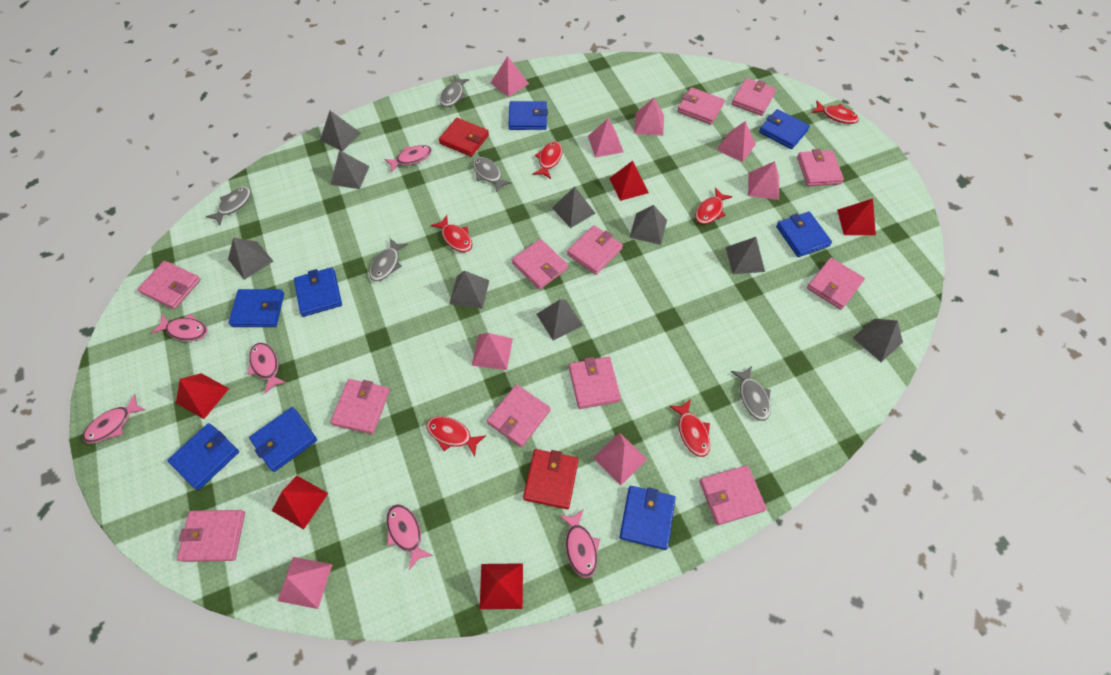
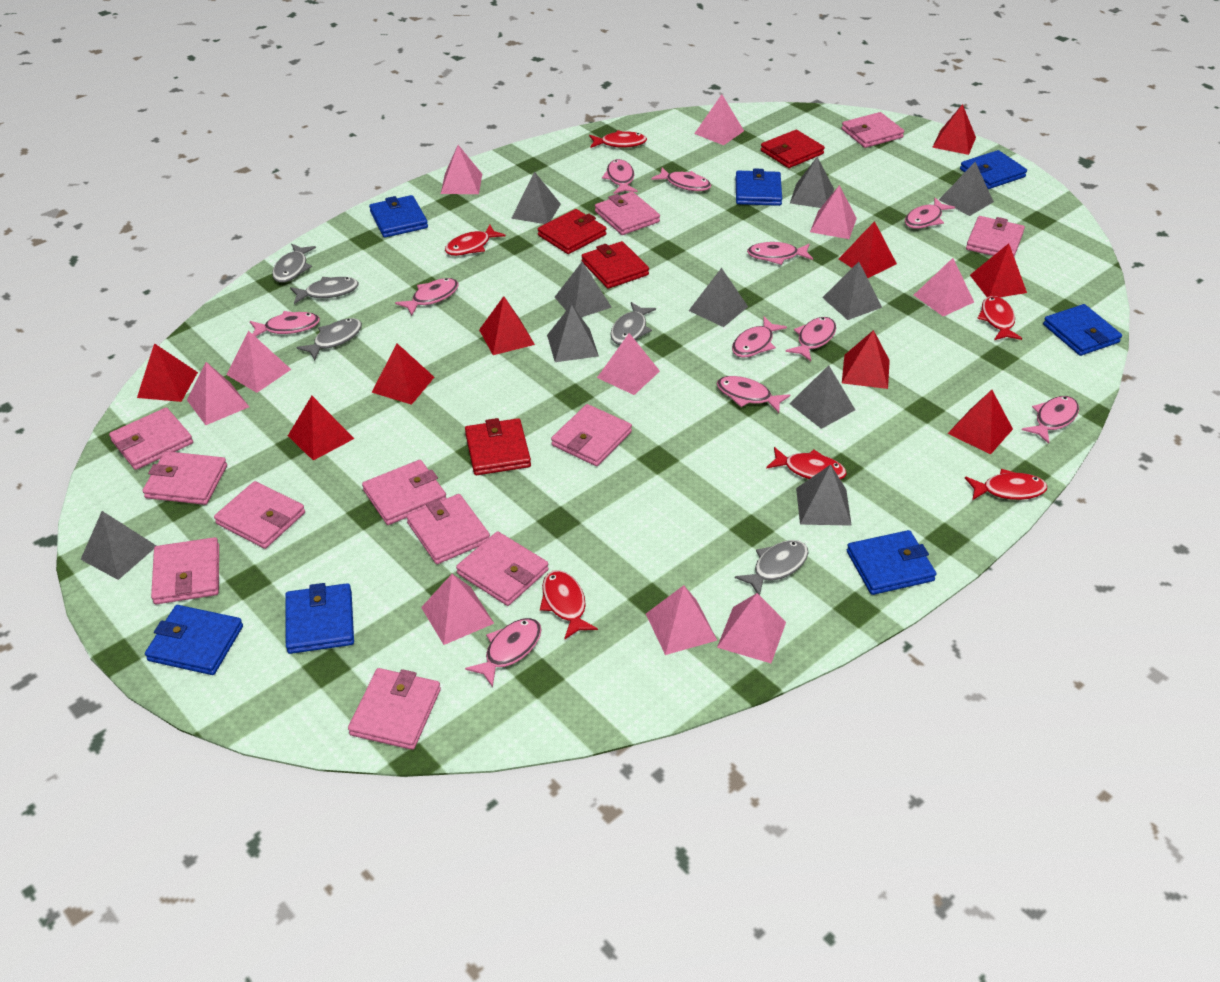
blue wallet: [167,423,239,490] [229,289,284,327] [249,407,317,472] [294,267,342,317] [509,101,548,130] [620,486,676,550] [759,109,810,149] [776,212,832,257] = 8 -> [145,605,243,675] [285,583,354,654] [369,195,428,238] [736,169,782,206] [847,530,936,595] [960,150,1027,189] [1043,304,1122,356] = 7
grey pyramid: [228,238,273,280] [320,111,361,151] [331,150,370,189] [449,271,490,309] [537,299,583,340] [552,186,596,228] [629,205,667,245] [726,237,765,274] [853,319,903,362] = 9 -> [80,511,156,580] [511,171,561,224] [547,304,599,362] [555,262,612,317] [689,268,748,327] [789,365,855,429] [790,157,834,208] [796,465,852,526] [822,262,882,320] [939,162,994,216] = 10
pink fish: [83,394,146,444] [151,313,208,341] [248,343,287,394] [384,145,432,173] [387,504,433,570] [559,509,600,578] = 6 -> [250,311,320,337] [395,278,459,316] [465,618,541,687] [602,159,638,194] [651,167,711,191] [717,376,790,413] [732,317,787,358] [747,242,813,265] [786,317,836,361] [905,198,955,229] [1022,396,1079,444] = 11
pink pyramid: [278,557,333,609] [472,333,513,370] [491,56,529,97] [588,118,624,157] [593,432,647,486] [634,98,664,136] [716,121,756,162] [748,161,779,200] = 8 -> [187,362,249,425] [226,330,292,393] [421,574,494,645] [441,145,482,194] [597,333,660,395] [646,585,717,655] [694,94,744,145] [717,593,786,663] [810,185,857,239] [914,258,974,317] = 10
red pyramid: [176,373,229,419] [272,476,328,530] [480,563,523,609] [609,161,649,201] [837,198,876,235] = 5 -> [137,343,198,402] [288,396,354,461] [372,343,434,405] [479,296,535,355] [839,221,897,278] [842,330,890,389] [932,104,976,155] [947,390,1013,454] [970,243,1027,297] = 9
red wallet: [439,118,489,157] [523,449,579,509] = 2 -> [465,418,531,475] [538,209,607,254] [582,241,649,289] [761,130,825,168] = 4

